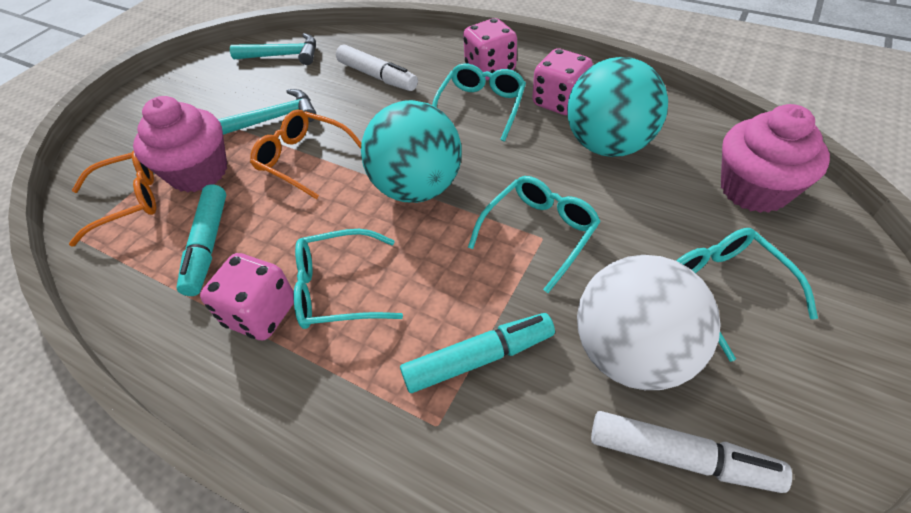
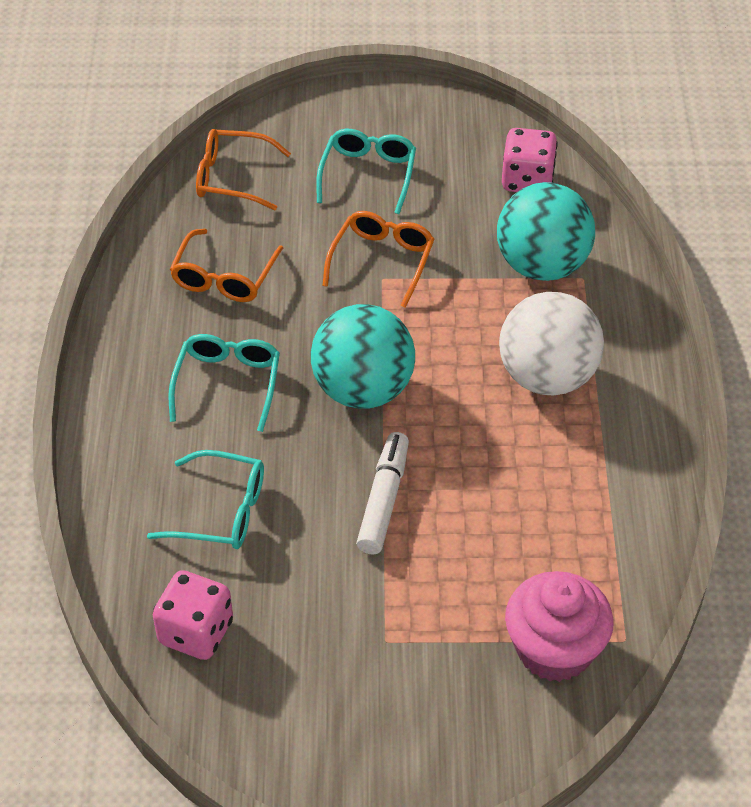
orange glasses: [69,150,156,247] [250,109,361,199] = 2 -> [170,229,283,302] [196,129,291,210] [322,211,434,308] = 3
pink cupcake: [133,96,227,193] [721,104,830,213] = 2 -> [505,571,614,682] = 1
pink dice: [200,253,294,341] [463,18,517,80] [532,49,593,115] = 3 -> [153,570,233,660] [502,128,558,192] = 2
turquoise glasses: [294,229,403,329] [432,64,526,141] [468,176,601,293] [676,228,818,362] = 4 -> [147,450,264,549] [168,334,280,432] [316,129,416,214] = 3
turquoise hammer: [218,89,317,135] [230,33,316,65] = 2 -> none = 0
turquoise marker: [176,184,226,296] [400,313,555,393] = 2 -> none = 0
white marker: [336,44,418,91] [591,411,792,493] = 2 -> [356,432,409,554] = 1

